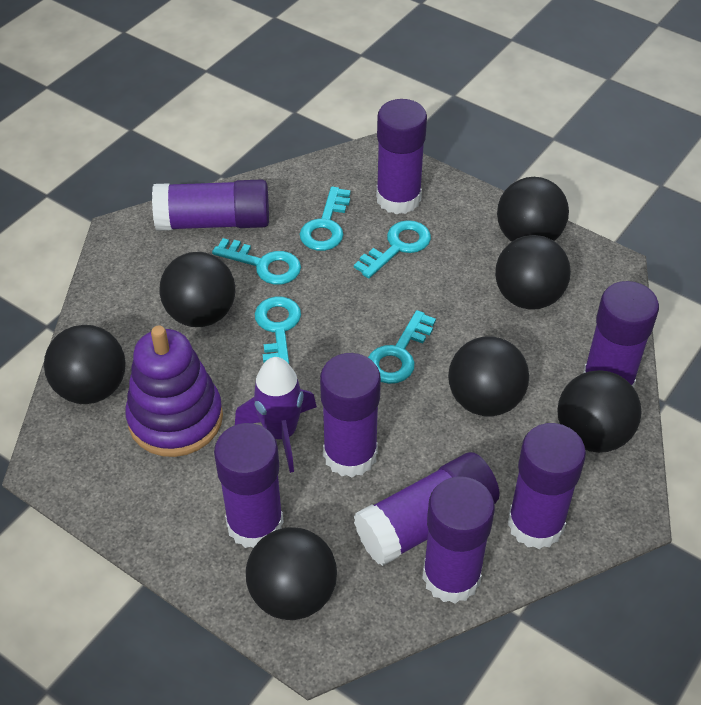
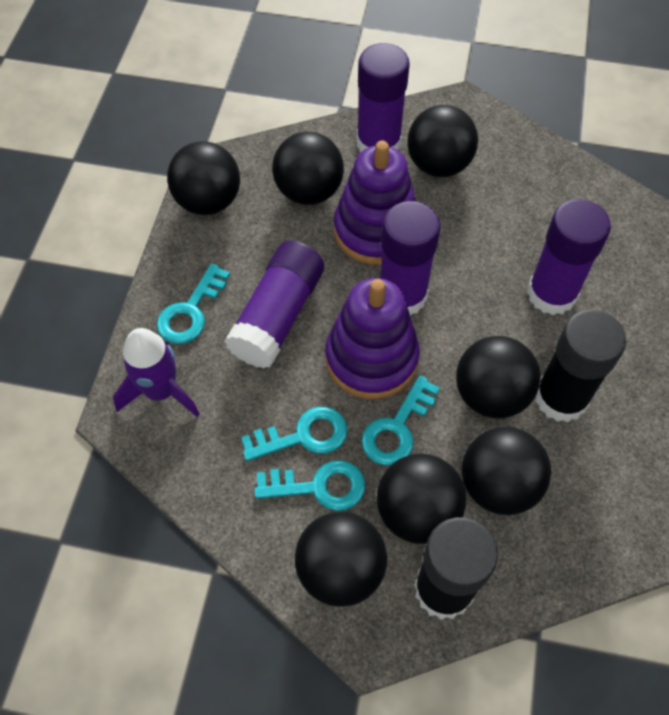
black glue stick: none = 0 -> [414,517,498,620] [535,310,626,422] = 2
purple glue stick: [152,179,269,231] [214,423,284,548] [320,353,381,477] [354,452,500,566] [376,99,427,214] [422,476,495,603] [507,423,586,549] [583,281,659,388] = 8 -> [225,241,324,369] [357,43,410,152] [380,201,440,315] [527,199,611,315] = 4
purple stacking toy: [125,325,223,457] = 1 -> [326,278,420,399] [334,140,416,265] = 2
turquoise key: [212,238,301,285] [255,296,301,364] [300,186,351,251] [354,220,431,279] [368,310,436,384] = 5 -> [157,263,230,344] [241,407,348,461] [254,460,365,511] [361,376,440,465] = 4

